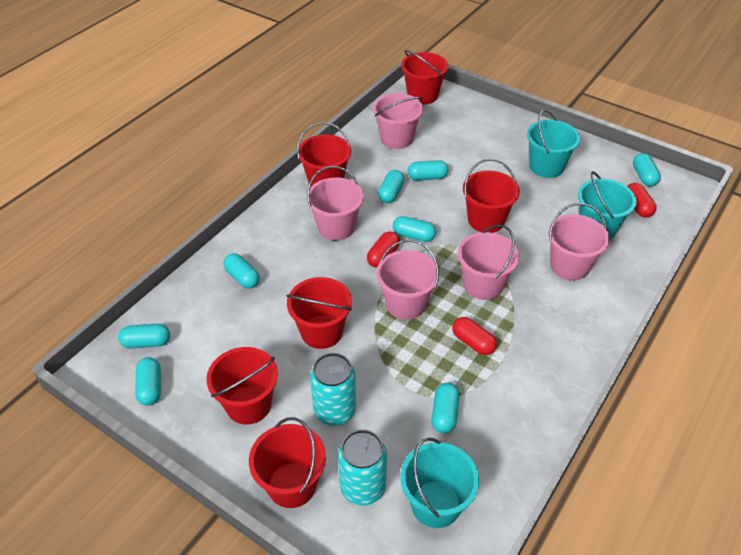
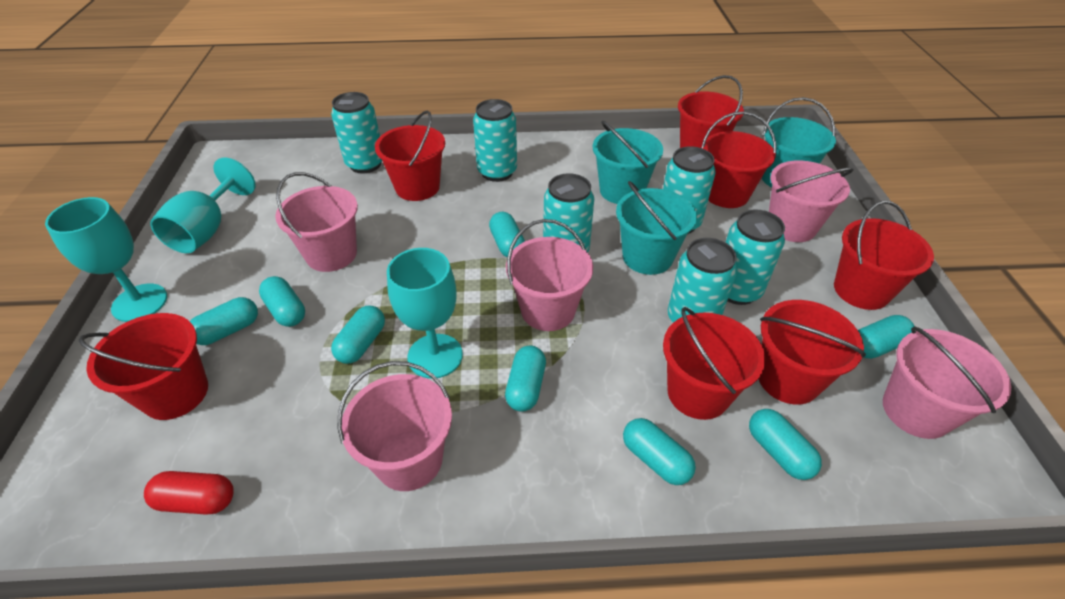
red bucket: [206,347,278,424] [249,417,326,508] [286,277,352,349] [297,122,351,186] [401,50,448,104] [463,159,520,233] = 6 -> [79,313,208,420] [375,111,445,201] [663,307,765,420] [678,75,744,148] [701,112,777,208] [759,300,866,405] [834,200,934,310] = 7
red capsule: [367,231,400,268] [452,317,497,355] [627,183,656,218] = 3 -> [144,471,234,515] = 1
turquoise can: [310,353,356,426] [338,429,387,506] = 2 -> [331,92,382,173] [473,99,517,182] [543,173,594,253] [663,146,716,234] [668,238,737,323] [726,209,785,305] = 6
turquoise goblet: none = 0 -> [45,197,167,322] [150,157,256,253] [387,248,463,379] = 3

